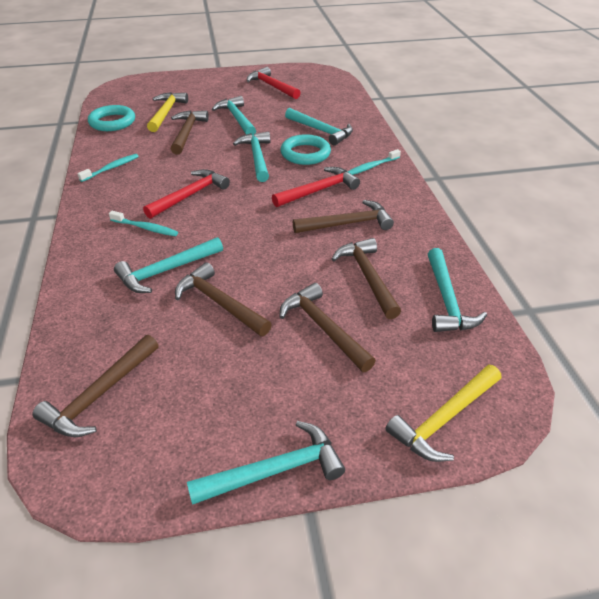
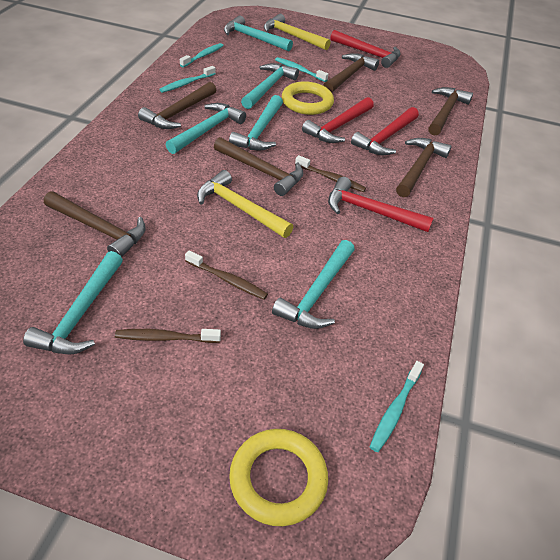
brown toothbrush: none = 0 -> [115,329,221,343] [185,250,268,300] [295,155,366,192] = 3
red hammer: [143,169,230,219] [247,67,301,99] [272,167,360,207] = 3 -> [302,97,374,143] [328,177,433,232] [330,30,401,68] [351,107,419,155] = 4
turquoise ring: [88,105,135,131] [281,134,331,165] = 2 -> none = 0
turquoise toothbrush: [77,154,139,182] [109,211,178,236] [347,149,401,175] = 3 -> [159,66,216,93] [180,43,224,67] [275,57,328,82] [370,361,424,452] = 4
yellow ring: none = 0 -> [229,429,328,526] [282,81,334,115] = 2

